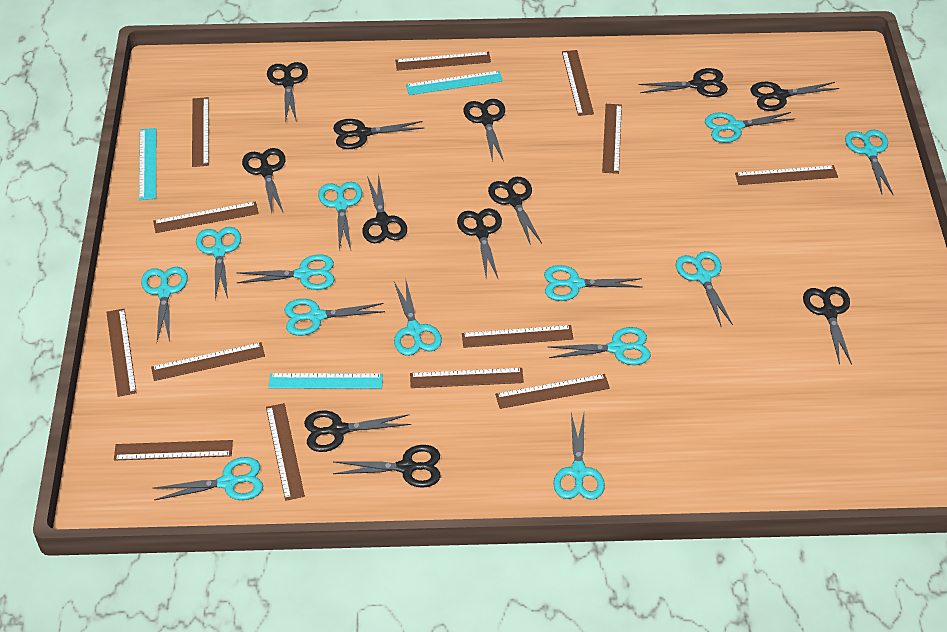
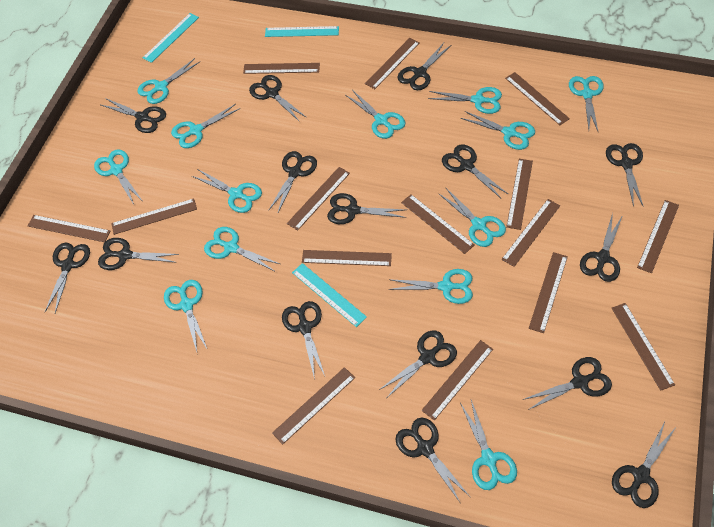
black scissors: [242,148,285,214] [267,62,308,123] [304,411,411,452] [333,119,424,149] [333,445,441,488] [362,174,407,243] [457,208,502,281] [463,99,505,162] [488,177,542,245] [638,68,728,97] [750,82,839,111] [803,287,852,365] = 12 -> [45,242,90,313] [98,238,179,270] [101,98,166,133] [249,75,307,122] [268,151,317,214] [282,301,325,380] [327,193,406,224] [379,330,457,397] [395,418,470,502] [398,43,451,90] [442,144,508,199] [522,357,612,410] [580,213,623,282] [606,143,643,207] [612,422,675,508] = 15
brown ruler: [106,309,137,397] [114,440,233,461] [151,342,265,381] [153,201,259,233] [192,97,209,167] [266,403,305,501] [395,52,491,71] [410,368,524,388] [462,325,573,348] [495,374,610,409] [562,50,594,116] [602,104,622,174] [735,165,838,185] = 13 -> [28,215,110,242] [111,199,197,235] [243,63,320,74] [272,367,355,444] [287,167,350,231] [302,250,392,266] [365,38,420,89] [401,194,474,254] [421,340,493,420] [501,199,560,267] [505,72,570,125] [506,159,533,230] [529,252,568,333] [612,303,675,391] [637,200,679,274] = 15

